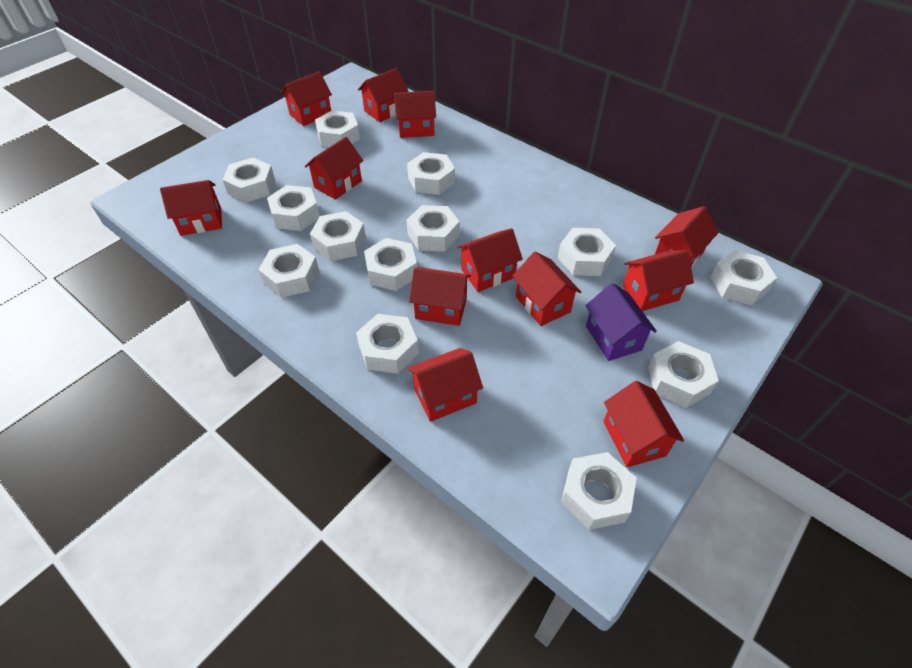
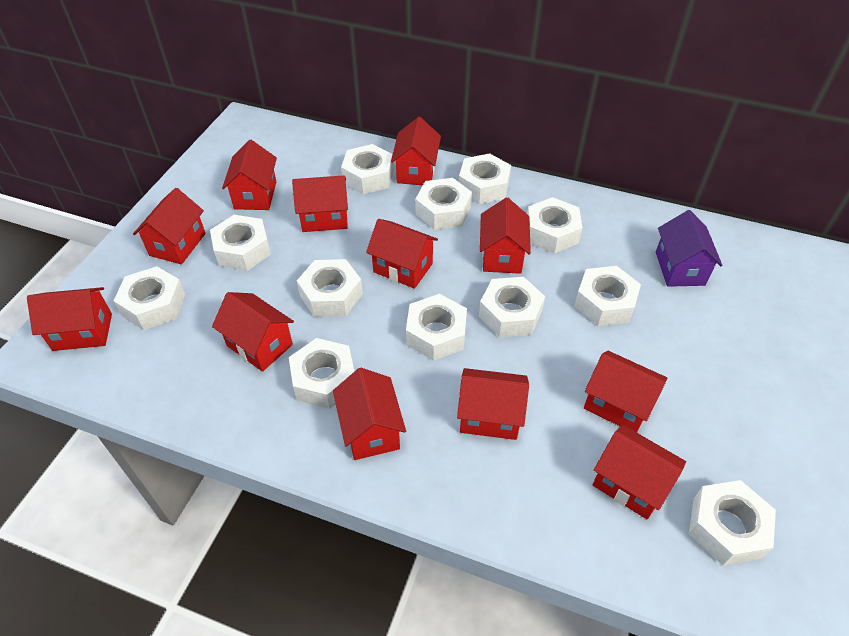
white nut: [222,158,275,203] [258,244,319,298] [267,185,320,231] [310,211,366,261] [315,110,360,148] [356,314,419,374] [364,238,417,291] [407,152,455,195] [407,205,460,252] [558,228,616,276] [561,452,637,530] [648,341,719,408] [710,250,777,305] = 13 -> [114,266,186,330] [210,215,271,271] [289,338,355,409] [297,259,363,317] [341,144,394,194] [406,294,467,361] [415,178,472,230] [459,153,511,204] [479,277,545,337] [527,197,583,254] [574,266,641,326] [689,480,776,566] = 12

